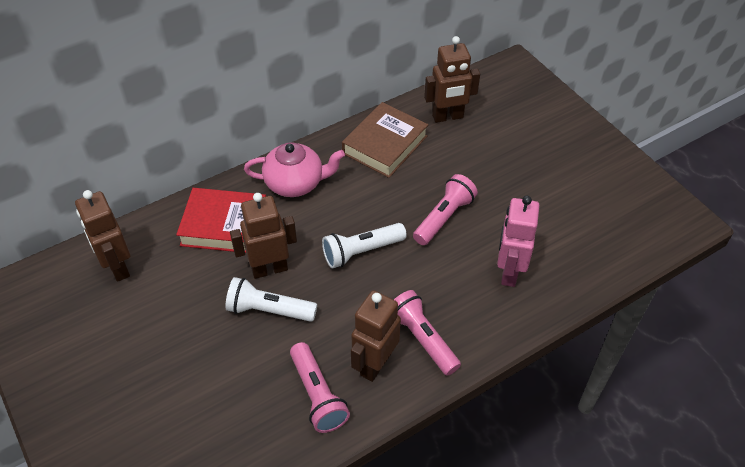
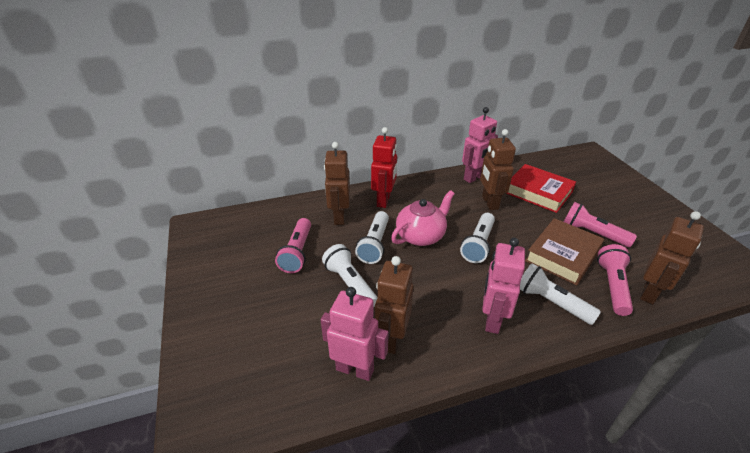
pink robot: [497,196,540,287] = 1 -> [321,287,388,381] [462,107,498,183] [482,238,525,334] = 3
red robot: none = 0 -> [371,127,397,208] = 1
white flashlight: [225,277,317,322] [322,223,407,269] = 2 -> [322,244,377,307] [355,211,389,264] [460,213,495,263] [520,263,601,325] = 4

